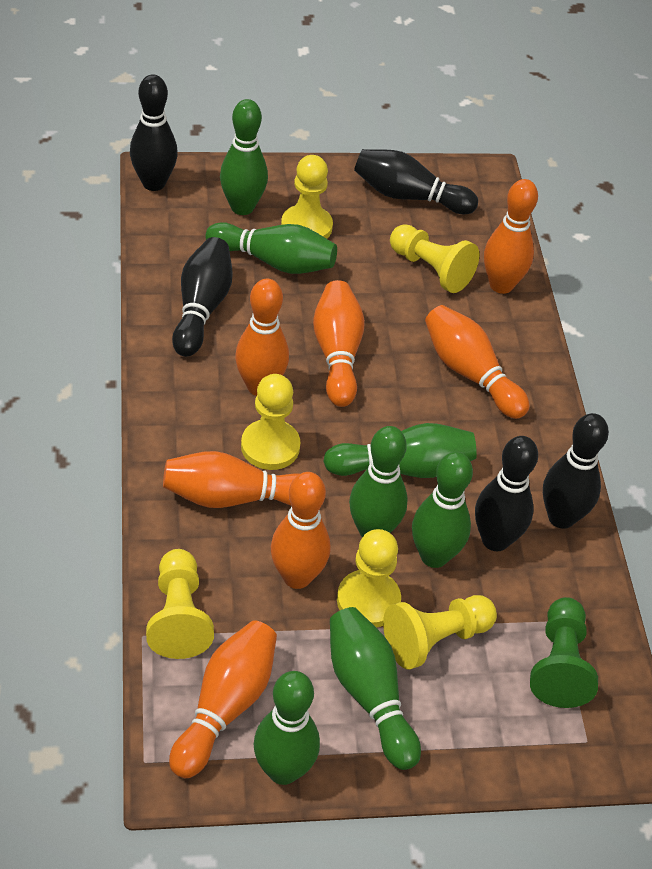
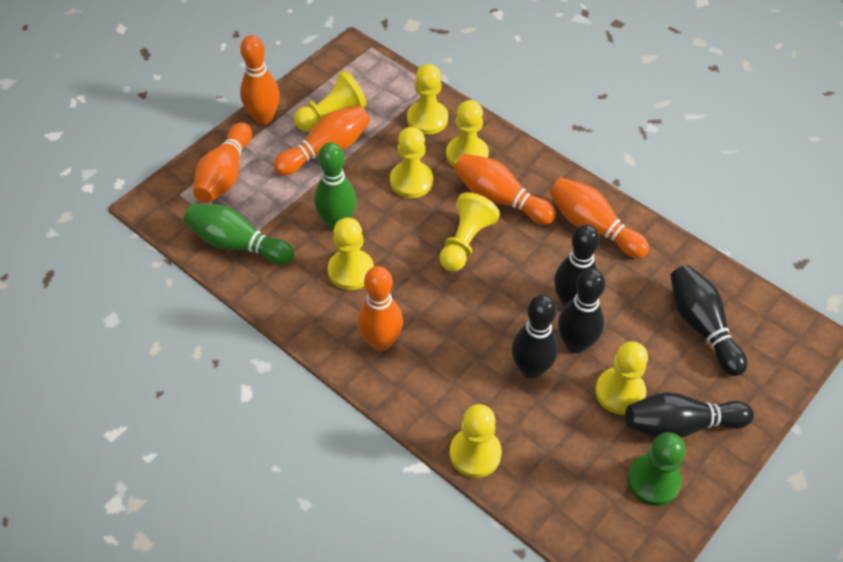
green bowling pin: [206,222,337,274] [220,99,268,215] [253,671,320,785] [323,423,477,478] [330,607,421,770] [349,426,408,538] [412,452,473,568] = 7 -> [184,203,294,265] [314,142,356,230] = 2
orange bowling pin: [163,451,299,508] [169,620,277,778] [235,279,289,396] [271,472,330,589] [313,280,365,407] [425,305,530,419] [484,179,538,294] = 7 -> [193,122,252,203] [240,35,280,125] [273,106,370,176] [357,266,403,351] [454,154,556,224] [550,178,649,258] = 6
yellow pawn: [146,549,214,659] [241,374,301,470] [281,155,333,239] [337,529,401,628] [383,595,497,670] [390,224,479,293] = 6 -> [294,71,367,132] [328,218,374,290] [390,127,433,198] [407,64,448,135] [439,192,500,271] [446,100,489,168] [450,404,502,478] [595,341,648,415] = 8

